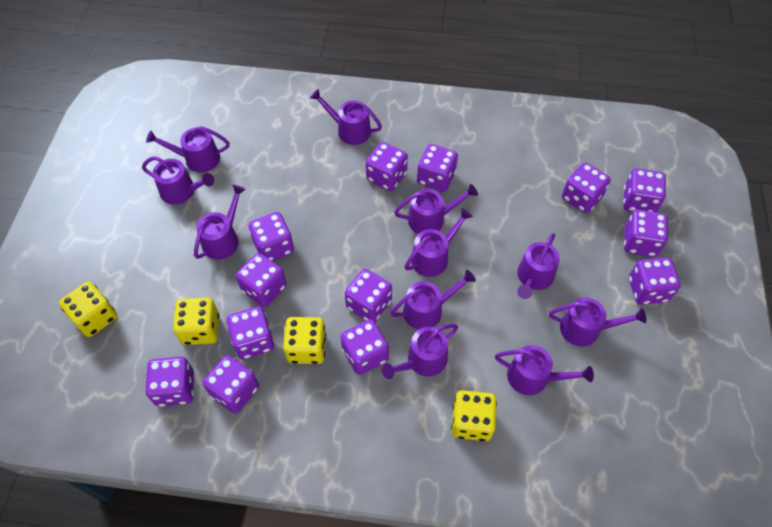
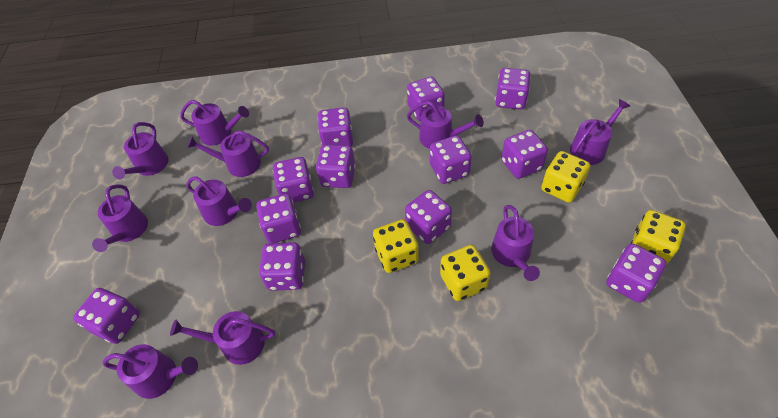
purple dice: [145,357,194,407] [203,355,259,413] [227,307,274,359] [236,253,287,307] [249,212,294,261] [340,319,389,375] [345,269,392,322] [366,142,408,191] [417,144,458,192] [562,162,611,213] [623,168,666,212] [624,209,668,257] [629,257,680,305] = 13 -> [73,288,140,344] [256,193,301,243] [259,242,305,291] [273,157,314,203] [316,145,356,188] [318,107,353,147] [405,190,452,244] [407,77,445,121] [430,135,472,184] [495,68,531,110] [501,130,548,179] [606,243,666,303] = 12
purple watering can: [142,156,214,204] [146,126,230,172] [194,185,246,260] [310,89,382,145] [382,324,458,379] [390,270,476,330] [394,184,478,234] [405,208,473,277] [495,345,594,395] [517,233,560,299] [549,297,646,346] = 11 -> [92,185,148,252] [102,344,198,399] [112,122,169,180] [170,311,275,365] [180,100,249,146] [187,131,269,177] [187,176,252,226] [407,101,484,149] [491,205,540,281] [570,99,630,165] = 10

